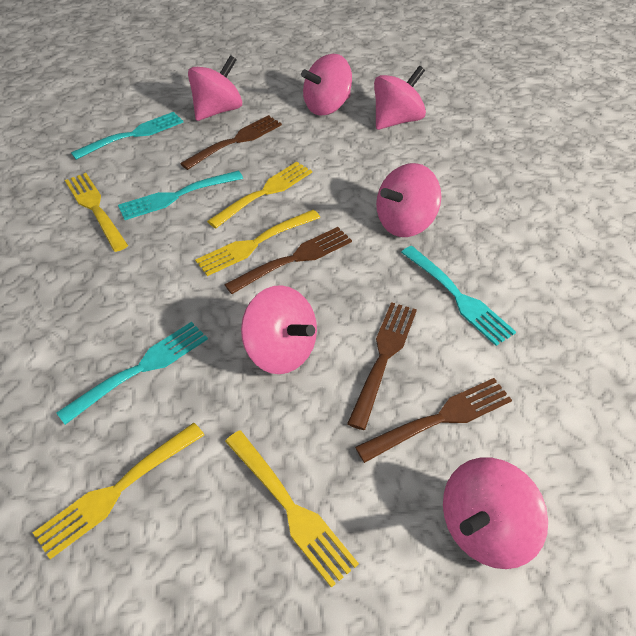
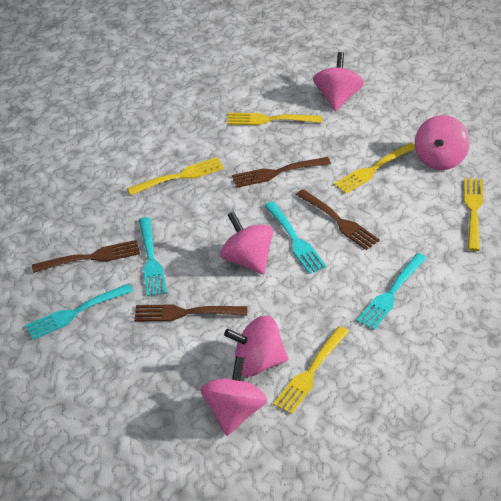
pink spinning top: [188,55,242,121] [241,285,317,374] [301,54,352,116] [374,66,426,130] [376,163,441,237] [443,457,548,569] = 6 -> [200,356,267,436] [220,211,273,274] [224,315,288,376] [313,52,364,111] [415,115,470,170] = 5

